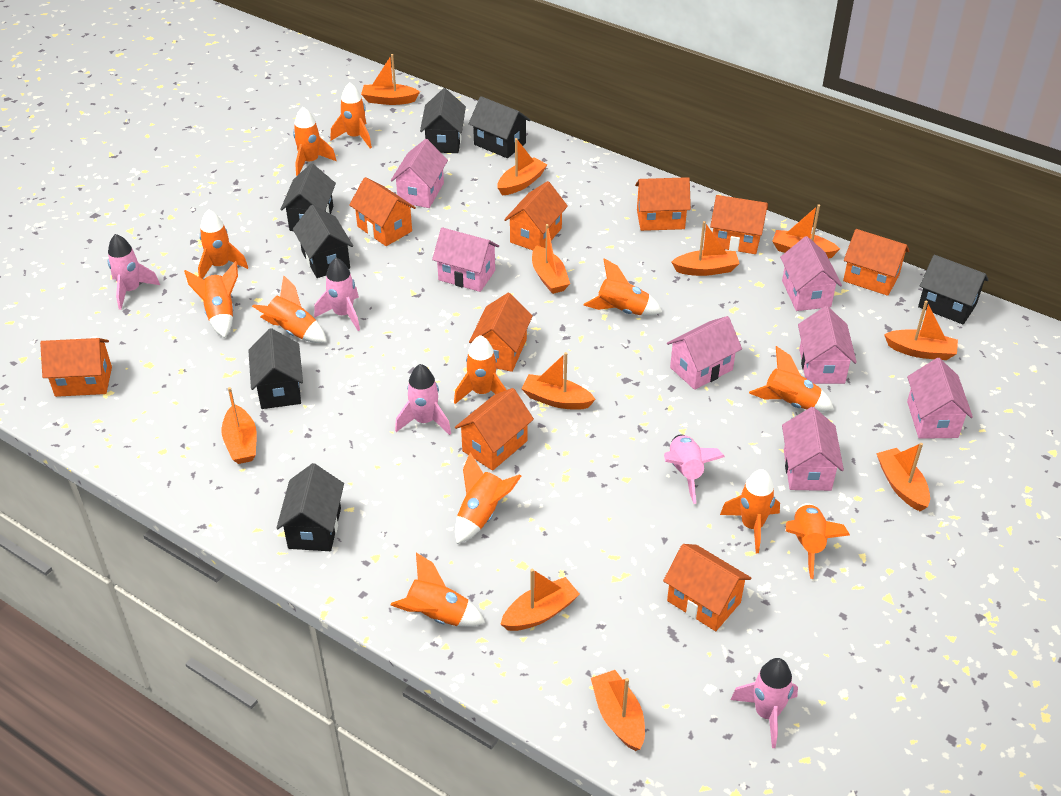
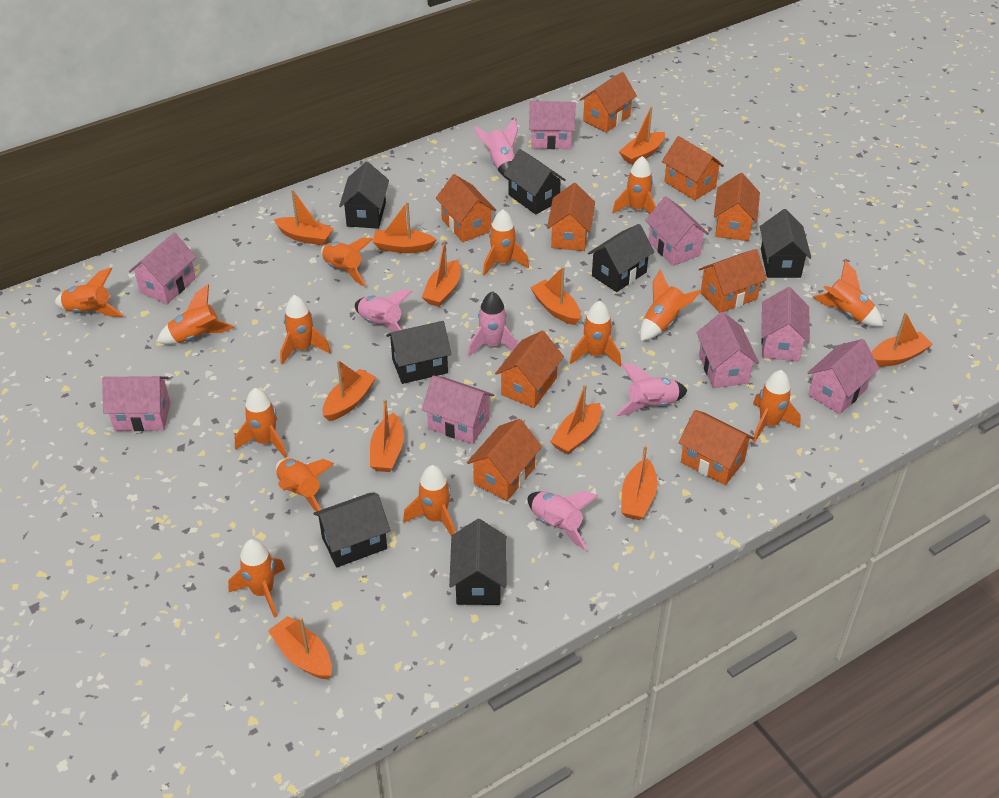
orange rocket: [184,261,238,338] [198,209,248,279] [252,275,327,343] [293,107,337,176] [330,82,372,148] [391,553,485,627] [454,335,506,404] [455,452,521,544] [583,258,662,316] [720,469,780,553] [749,346,834,412] [786,503,850,579] = 12 -> [55,268,124,317] [157,284,234,344] [228,539,285,618] [235,388,287,458] [276,458,334,512] [280,295,331,365] [321,237,373,286] [403,465,455,536] [483,210,529,276] [570,301,621,367] [612,156,656,214] [640,269,701,341] [753,370,801,442] [813,260,883,327] = 14
pink house: [391,139,448,208] [432,227,499,292] [667,316,742,390] [780,236,842,311] [782,407,844,491] [798,306,857,384] [907,358,973,439] = 7 -> [102,376,170,431] [129,233,196,304] [422,375,494,444] [529,101,575,149] [645,196,709,266] [696,312,759,388] [761,287,810,362] [808,339,880,414] = 8

